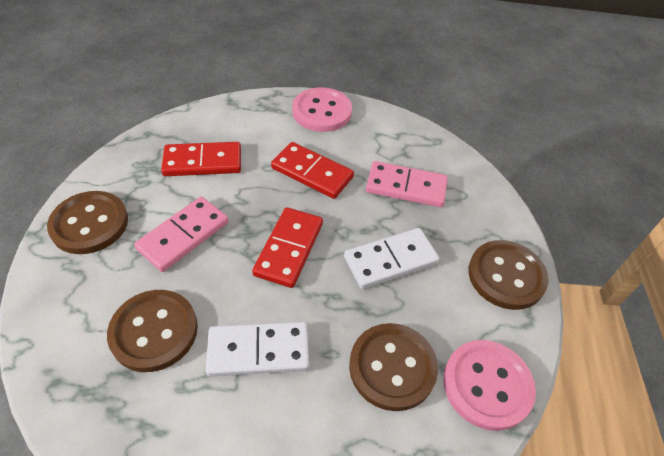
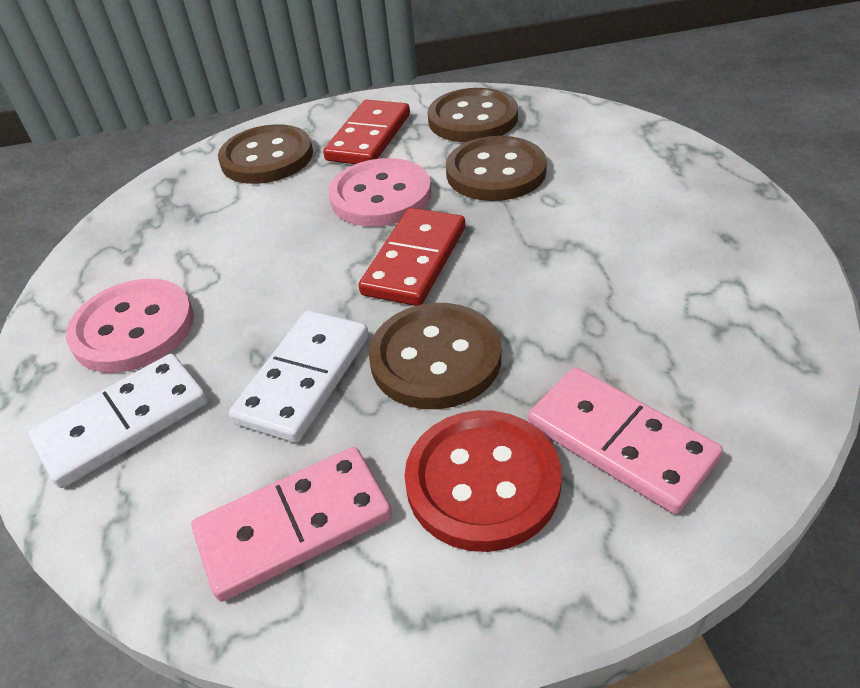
red button: none = 0 -> [404,410,562,552] = 1
red domino: [161,142,241,176] [252,207,323,288] [271,142,354,199] = 3 -> [323,100,410,164] [358,208,465,306] = 2

